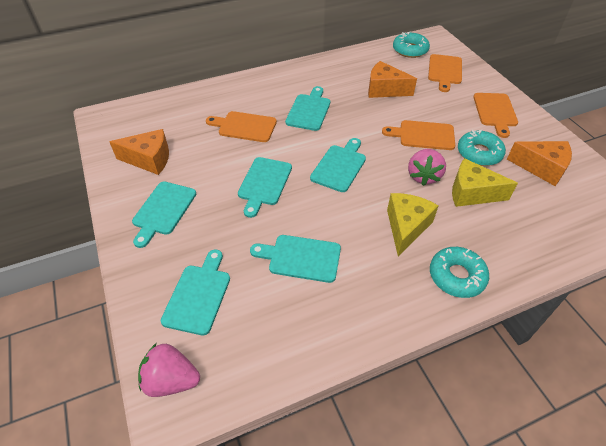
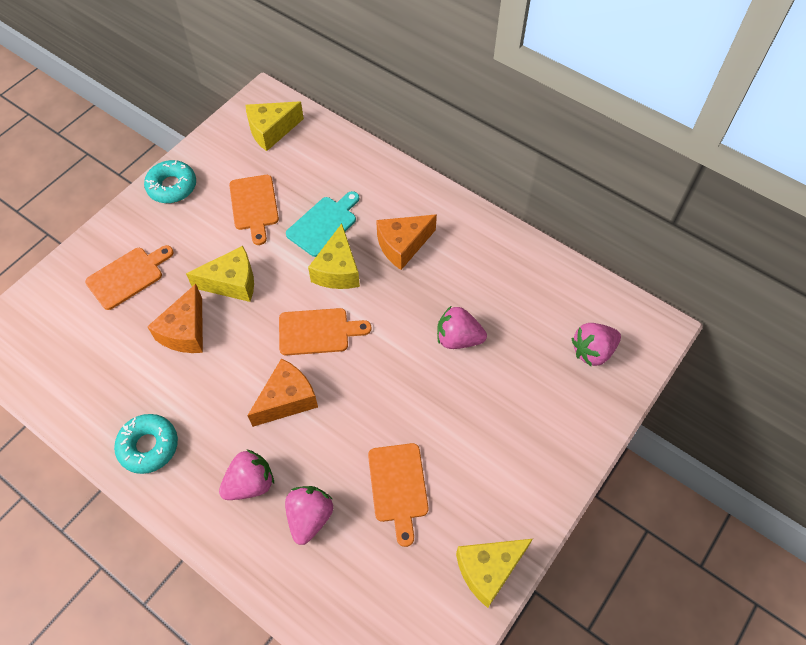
pink strawberry: [138,343,200,397] [408,149,446,186] = 2 -> [219,449,274,500] [285,486,333,545] [437,306,487,349] [571,323,621,367] = 4
turquoise cutting board: [132,182,196,248] [161,250,230,335] [238,157,292,218] [250,235,341,283] [285,86,330,131] [310,138,366,192] = 6 -> [286,191,359,257] = 1
turquoise donut: [393,32,430,58] [430,247,489,298] [458,130,506,166] = 3 -> [114,414,178,474] [144,160,196,203] = 2
yellow cheese: [387,193,439,256] [452,158,518,207] = 2 -> [186,246,254,302] [246,101,304,151] [308,224,360,289] [456,539,533,608] = 4

